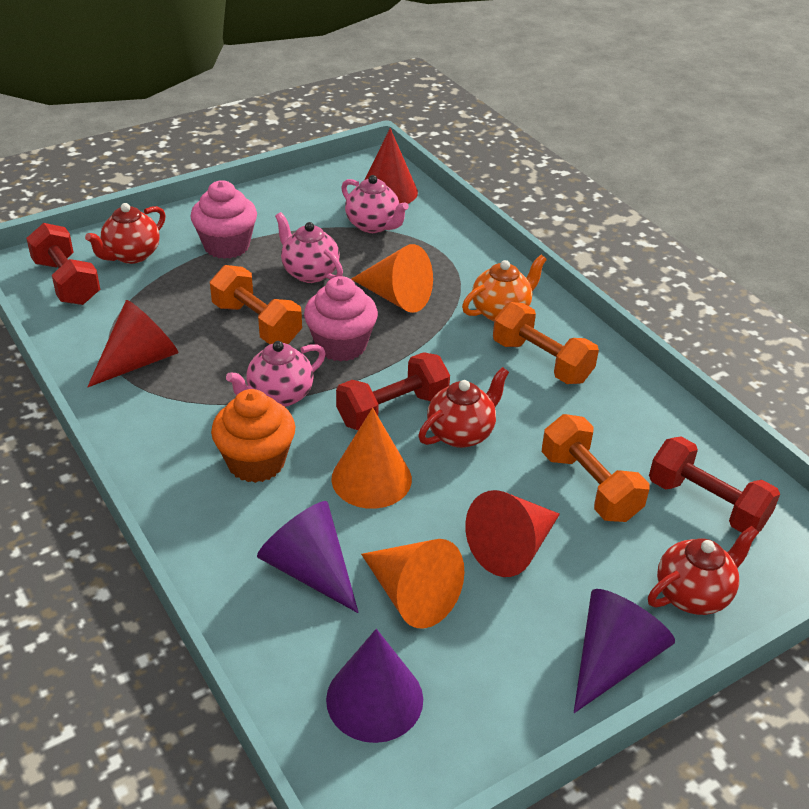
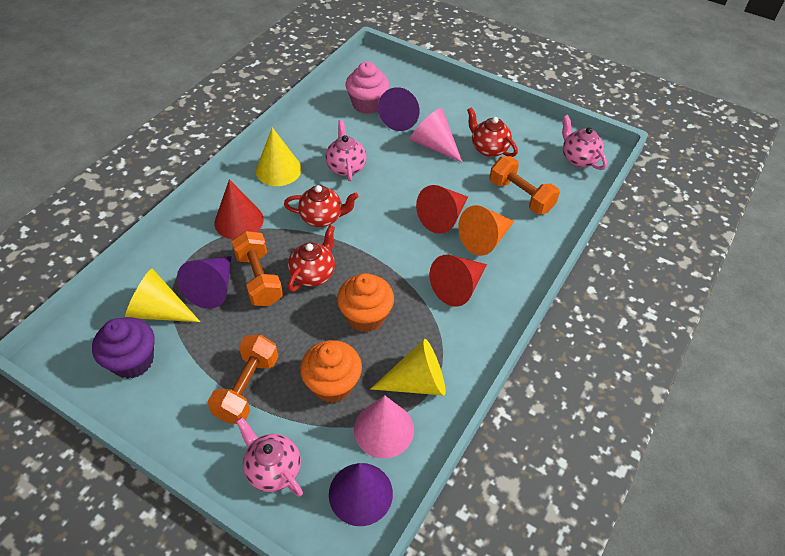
orange cone: [332,408,412,509] [351,244,433,313] [361,539,465,629] = 3 -> [458,205,514,256] = 1
orange cupcake: [211,389,295,483] = 1 -> [300,340,362,403] [337,273,394,333] = 2
orange teapot: [462,255,547,321] = 1 -> none = 0
pink cone: none = 0 -> [354,395,414,459] [410,108,463,163] = 2
pink cupcake: [191,180,257,259] [304,276,378,362] = 2 -> [346,62,389,114] = 1
purple cupcake: none = 0 -> [92,317,155,379] = 1
red dumbbell: [26,223,100,305] [336,352,450,430] [649,436,780,533] = 3 -> none = 0
yellow cone: none = 0 -> [125,269,200,322] [256,127,302,186] [370,339,446,396] = 3

